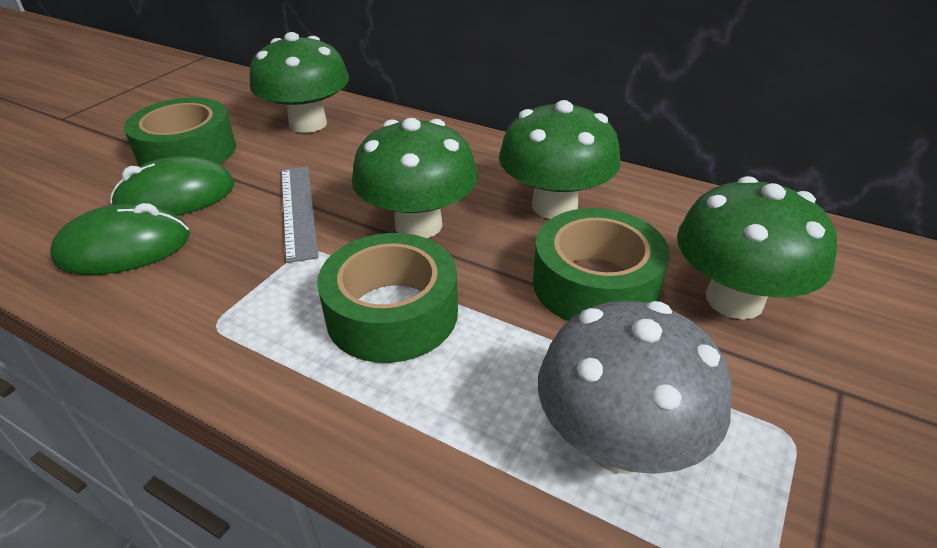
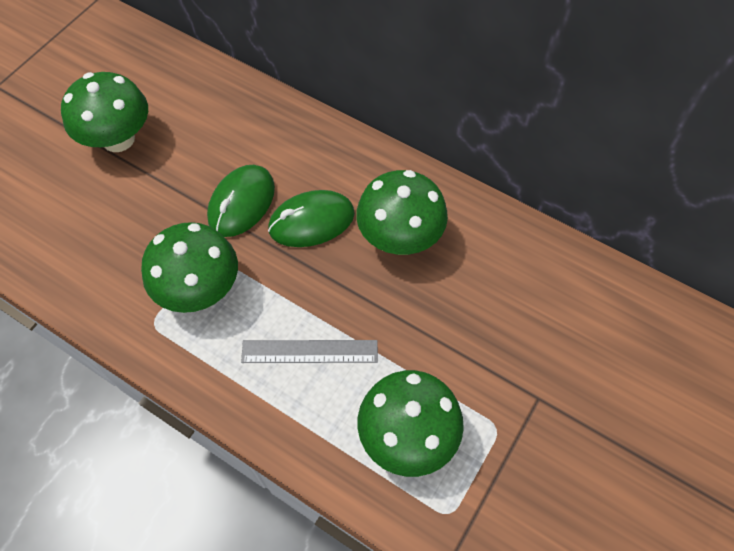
green tape: [124,97,236,166] [317,233,458,363] [533,208,670,321] = 3 -> none = 0
grey mushroom: [538,301,732,474] = 1 -> none = 0

